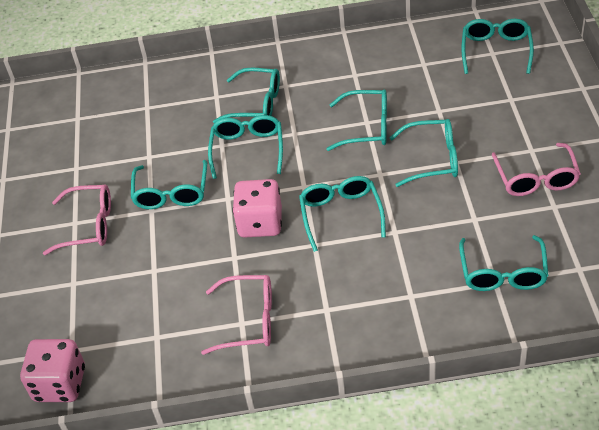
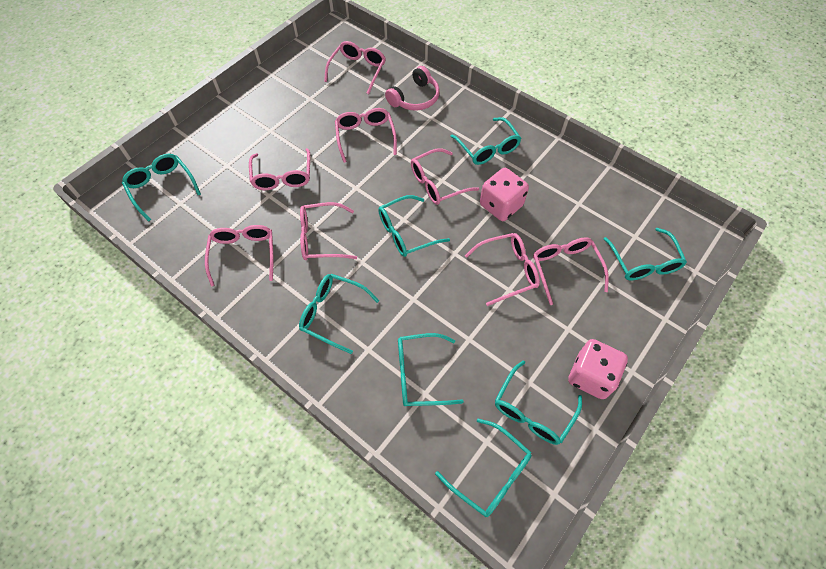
pink glasses: [43,184,111,255] [201,275,272,355] [491,143,581,196] = 3 -> [205,225,273,286] [249,148,310,190] [300,202,357,260] [324,41,386,94] [335,108,397,163] [411,148,479,205] [465,233,540,306] [533,237,609,305] = 8
pink headphones: none = 0 -> [385,66,440,111] = 1

